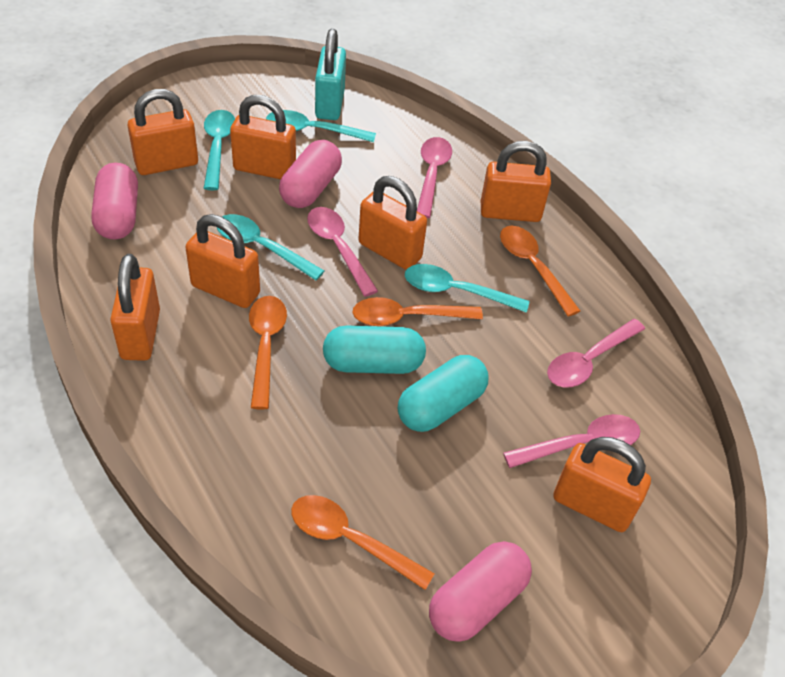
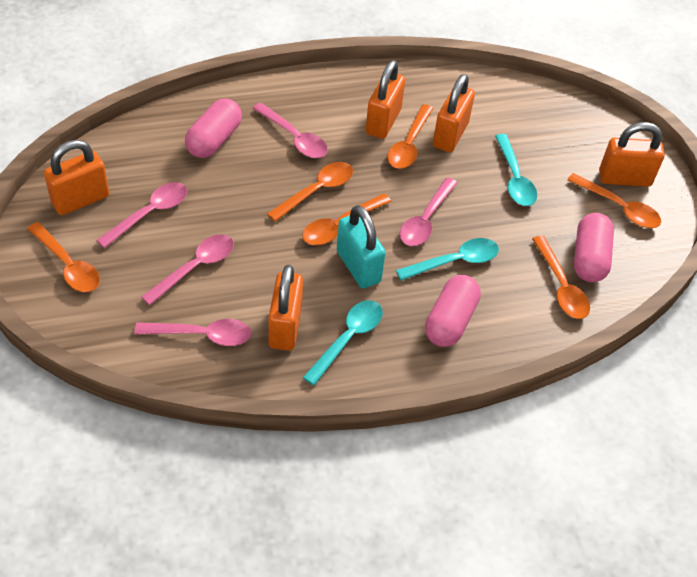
orange padlock: [110,254,160,361] [127,89,198,175] [185,214,260,308] [230,95,296,179] [358,176,427,270] [481,141,551,222] [553,437,651,532] = 7 -> [44,140,109,215] [268,265,303,351] [365,60,405,139] [433,74,475,152] [599,122,665,187] = 5
orange spoon: [249,296,287,410] [291,495,435,590] [352,297,483,326] [500,226,580,317] = 4 -> [27,222,100,292] [267,162,353,222] [302,193,391,245] [388,104,433,169] [532,236,590,319] [567,173,661,228] = 6
pink spoon: [307,207,378,297] [417,137,452,218] [503,414,640,468] [547,319,645,387] = 4 -> [96,182,187,248] [134,319,252,346] [141,234,234,305] [252,103,328,158] [400,177,457,246] = 5
turquoise capsule: [323,326,426,374] [398,355,488,432] = 2 -> none = 0
turquoise spoon: [203,110,235,191] [217,214,324,280] [266,110,376,142] [405,264,530,313] = 4 -> [302,300,383,386] [396,238,499,281] [495,134,537,206] = 3

